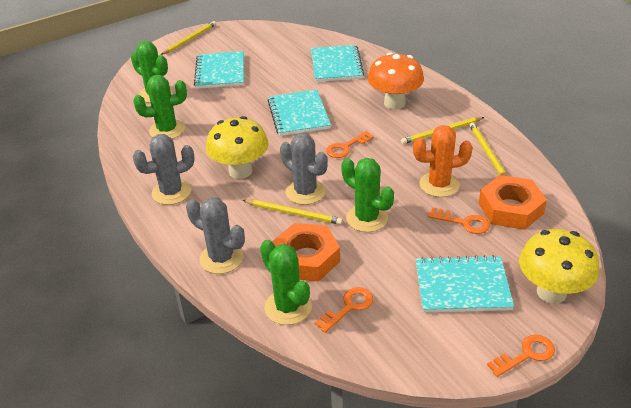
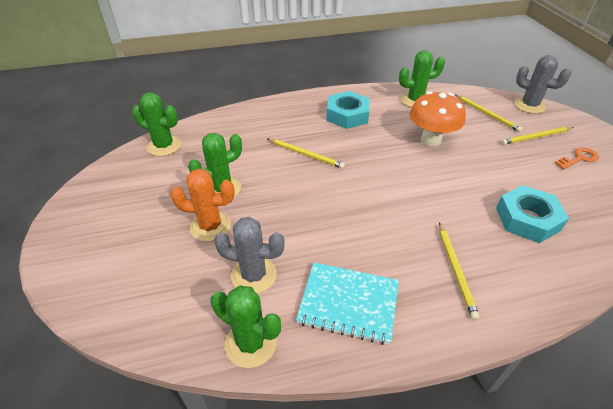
grey cactus: [133,134,195,205] [186,197,245,274] [280,133,328,205] = 3 -> [214,217,285,294] [514,55,571,114] = 2
orange key: [315,287,373,333] [326,131,374,158] [428,207,490,234] [487,335,555,377] = 4 -> [555,147,599,169] = 1
orange nut: [272,223,340,282] [479,175,547,230] = 2 -> none = 0
turquoise notebook: [194,51,244,89] [268,90,331,136] [311,45,364,82] [416,255,514,313] = 4 -> [296,262,399,345] = 1
turquoise nut: none = 0 -> [326,91,370,129] [496,185,569,243] = 2
yellow mushroom: [206,116,269,179] [519,229,599,304] = 2 -> none = 0

